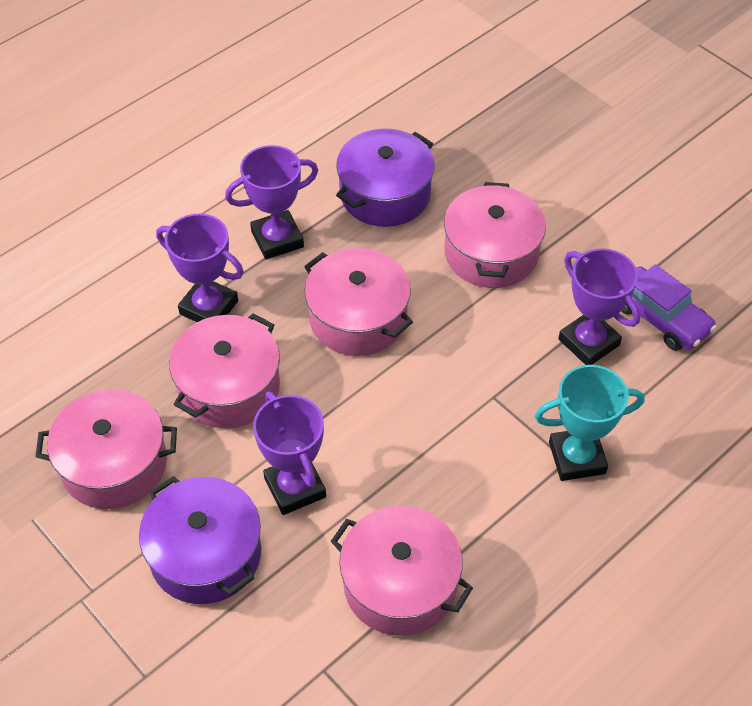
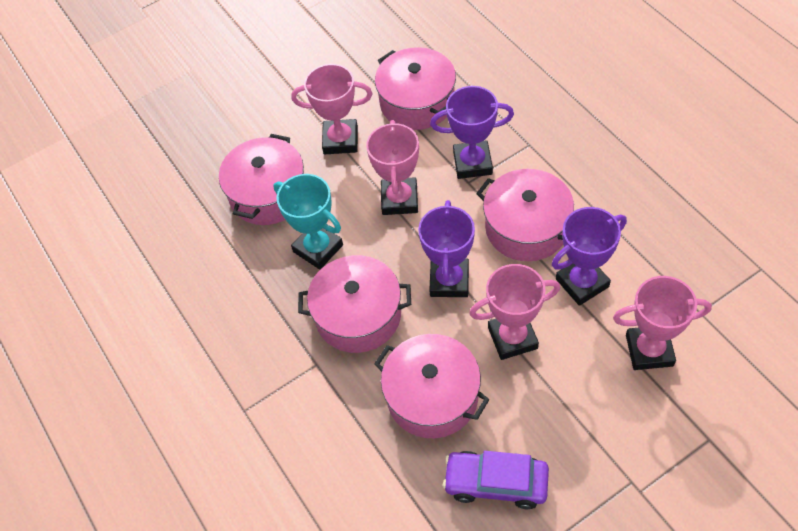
pink trophy: none = 0 -> [291,64,372,154] [366,120,419,215] [469,264,560,360] [613,276,712,370] = 4
purple pot: [139,476,261,604] [336,129,435,227] = 2 -> none = 0
purple trophy: [156,214,244,322] [225,145,318,259] [253,392,326,515] [558,248,640,365] = 4 -> [418,200,475,297] [430,86,514,179] [552,207,627,306] = 3

